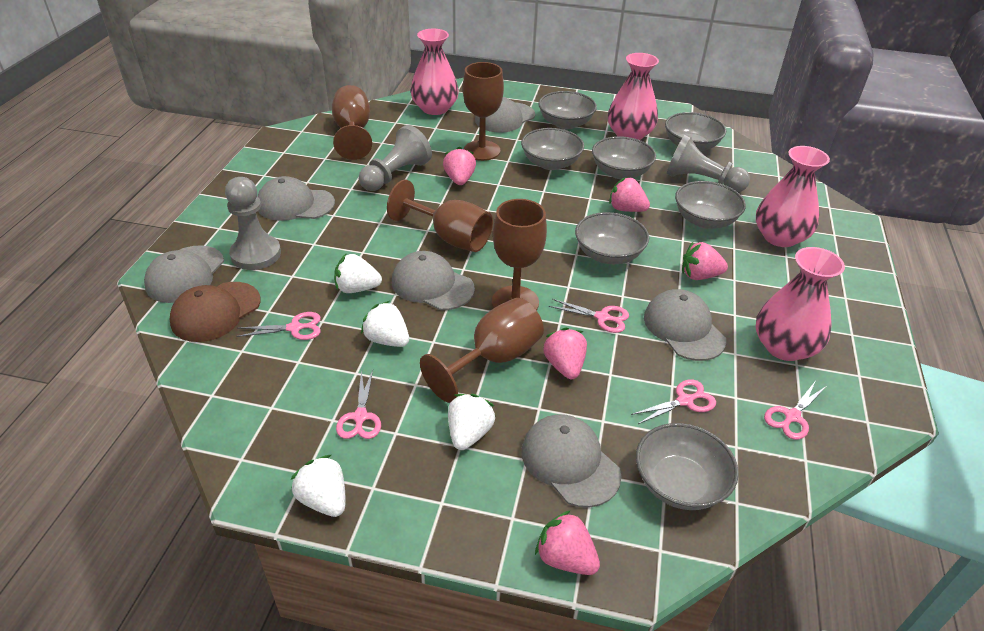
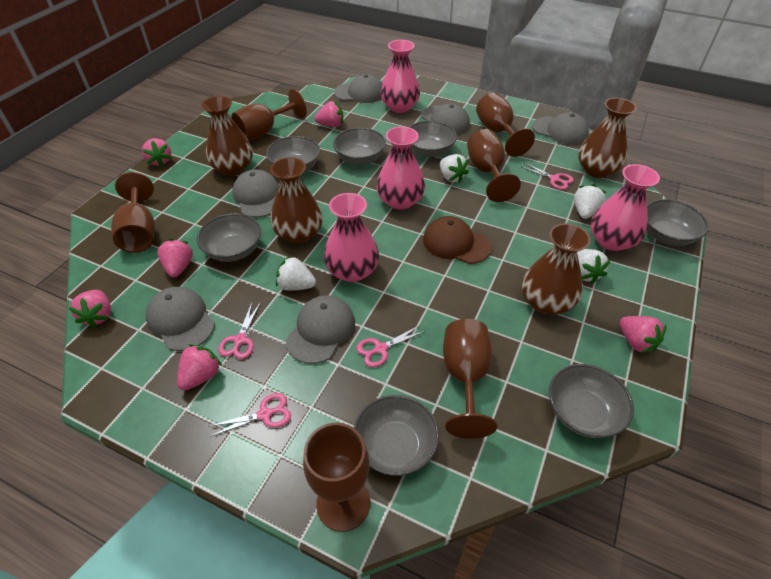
brown goblet: [332,85,372,160] [387,180,493,252] [420,298,544,403] [463,62,504,161] [492,199,547,310] = 5 -> [111,172,155,253] [231,89,307,141] [303,423,370,532] [443,319,497,439] [467,129,521,202] [476,93,535,157] = 6
brown vase: none = 0 -> [201,96,253,176] [270,157,323,244] [522,223,591,315] [578,98,637,178] = 4
grey pawn: [225,177,281,270] [359,125,432,191] [667,134,750,192] = 3 -> none = 0
pink scissors: [236,312,321,340] [336,370,381,439] [549,299,629,333] [631,380,716,424] [764,382,827,440] = 5 -> [210,393,291,437] [218,302,261,359] [356,325,425,367] [520,163,574,190] = 4
pink strawberry: [443,147,476,185] [535,510,600,575] [543,327,587,379] [609,177,650,212] [682,242,728,280] = 5 -> [69,290,111,328] [142,138,172,167] [157,239,193,278] [177,344,222,391] [314,101,343,127] [620,316,666,353] = 6

